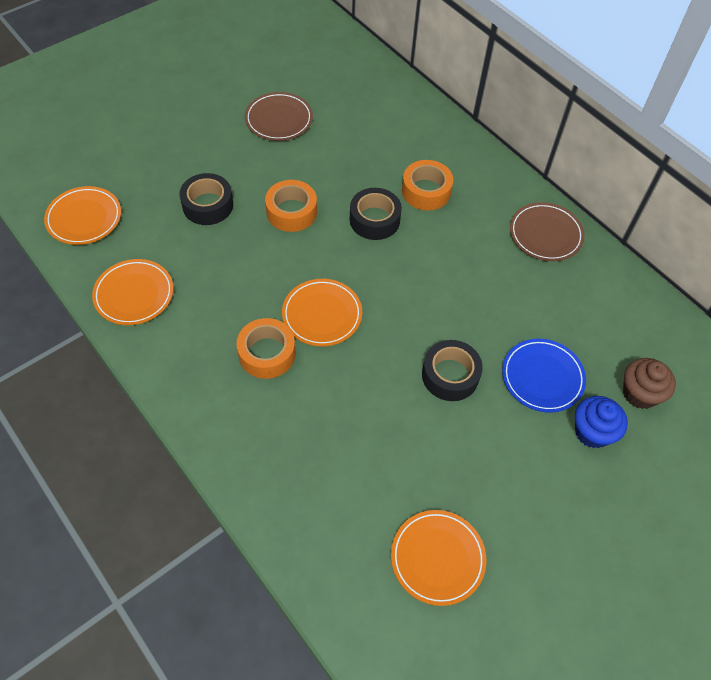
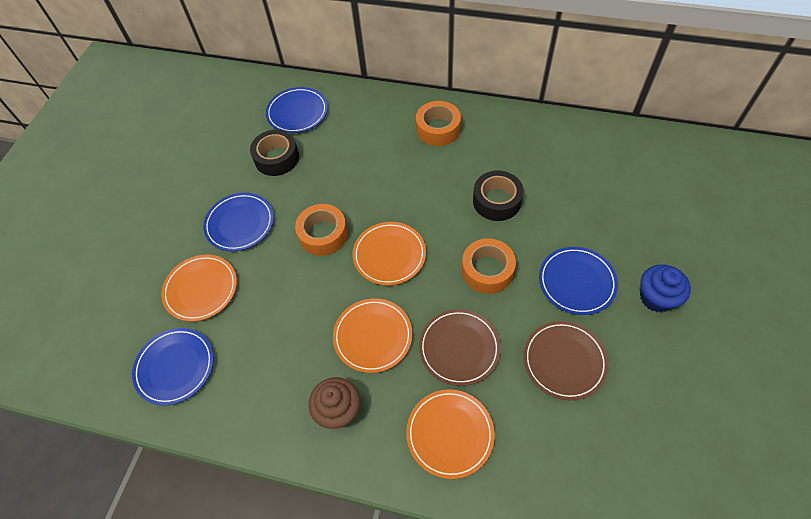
black tape: [179,173,233,225] [350,188,402,240] [422,340,483,401] = 3 -> [250,130,299,176] [473,171,524,221] = 2
blue plate: [502,339,586,413] = 1 -> [132,328,214,406] [203,193,274,251] [266,87,328,133] [539,247,618,315] = 4

